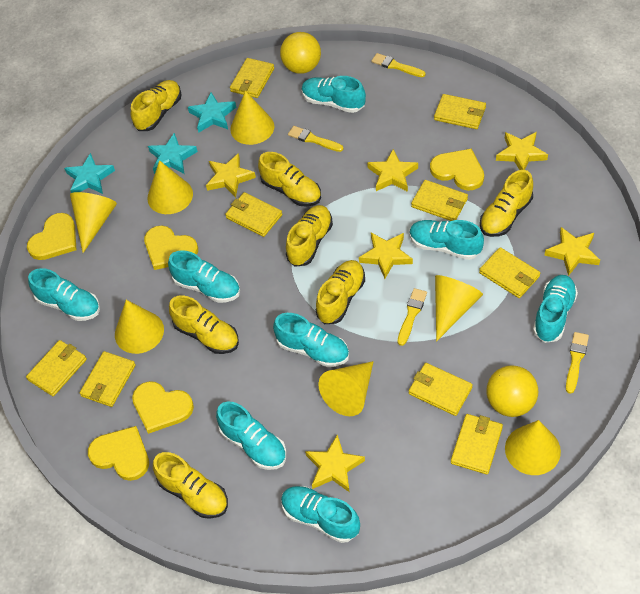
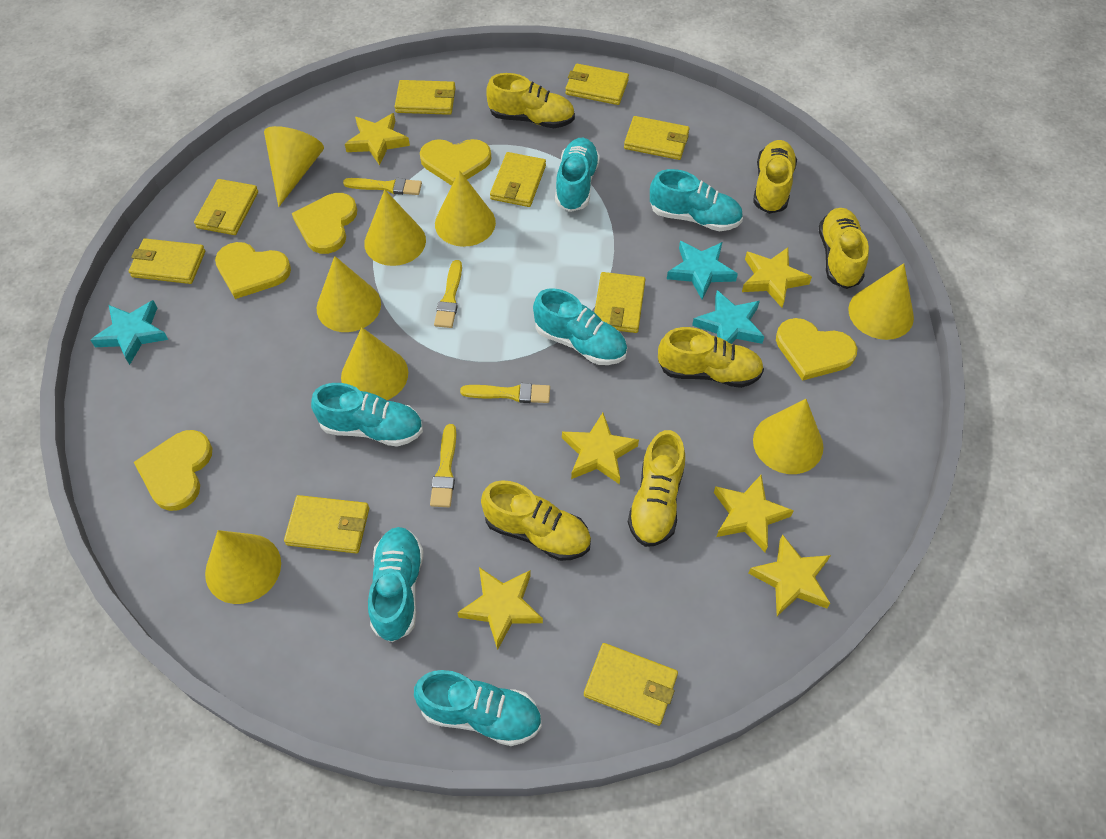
turquoise shoe: [28,268,100,321] [168,250,240,303] [216,401,286,470] [273,313,349,367] [281,486,360,543] [302,76,366,113] [410,220,484,260] [533,275,578,343] = 8 -> [311,383,423,447] [368,527,424,642] [414,670,542,746] [533,288,627,365] [555,138,600,212] [650,169,743,231] = 6
yellow ball: [280,32,321,74] [487,365,538,417] = 2 -> none = 0
yellow cone: [70,192,117,253] [115,300,164,354] [147,160,193,214] [230,91,274,145] [318,361,374,416] [435,275,483,342] [505,420,561,475] = 7 -> [205,530,281,604] [264,126,324,207] [317,256,381,332] [341,327,408,400] [364,190,426,266] [435,170,496,247] [753,399,824,474] [848,263,914,340] = 8
yellow shoe: [131,80,182,131] [153,452,228,519] [169,295,239,354] [258,152,321,207] [286,205,333,267] [316,260,365,324] [480,170,533,237] = 7 -> [481,480,591,561] [486,73,575,128] [628,430,685,547] [658,327,764,388] [753,140,797,214] [819,208,869,289] = 6

